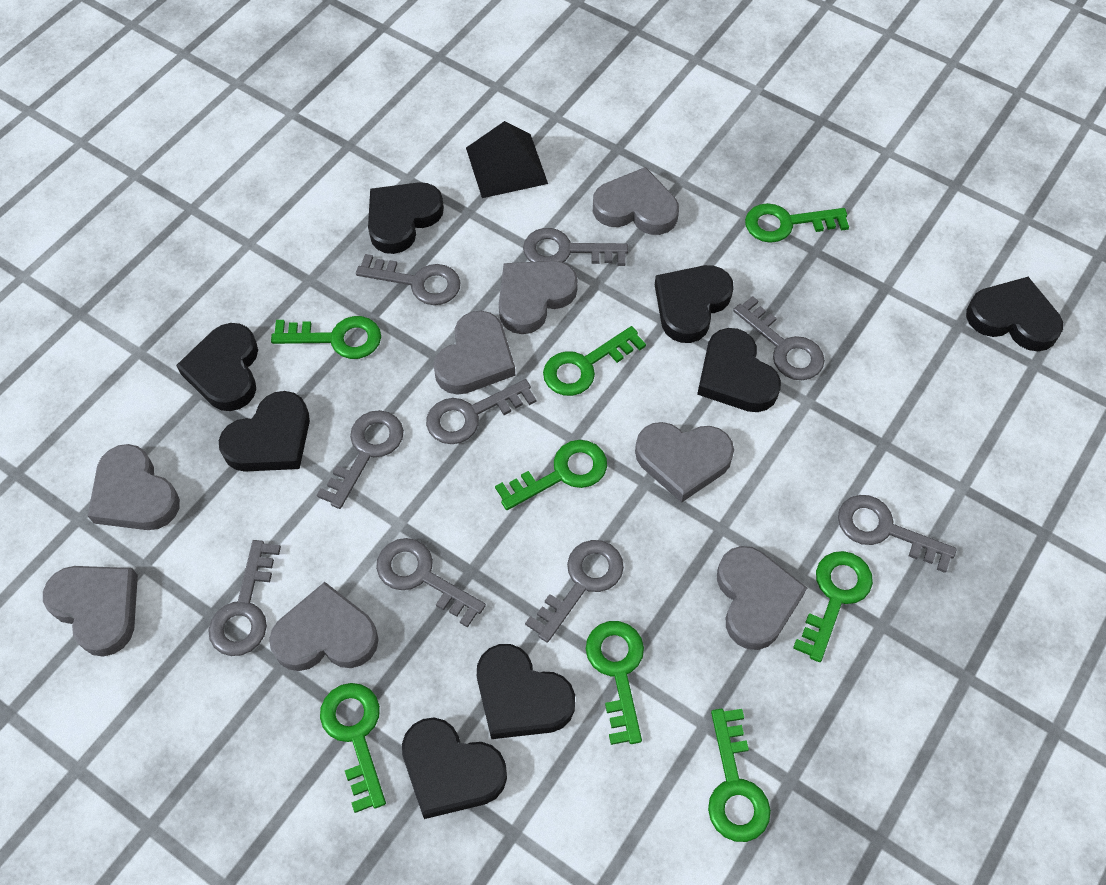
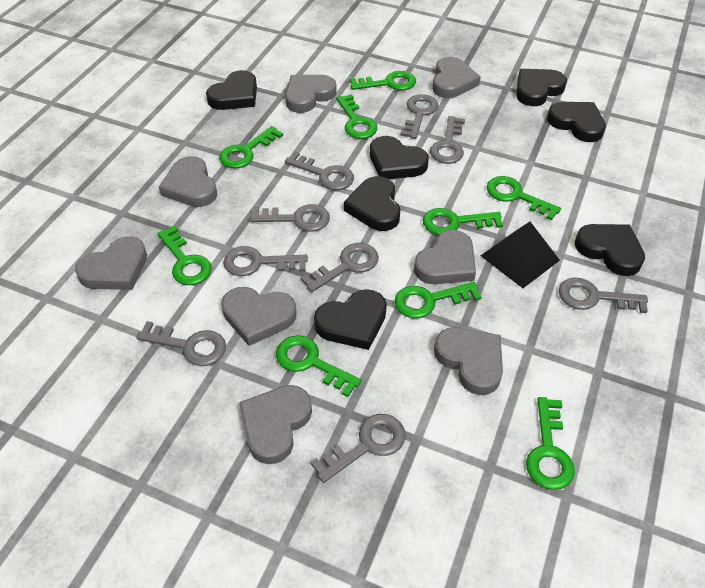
black heart: [176,323,258,411] [219,391,310,472] [368,182,444,254] [402,718,507,819] [477,644,575,739] [655,265,734,343] [697,328,781,412] [966,277,1063,351] = 8 -> [206,70,257,110] [314,289,387,350] [344,176,400,231] [370,136,429,179] [516,69,567,106] [547,102,606,142] [575,224,645,276] = 7
green key: [271,316,381,359] [320,683,386,813] [495,440,607,510] [543,326,646,396] [586,621,644,745] [708,709,771,842] [745,203,849,243] [793,551,873,662] = 8 -> [157,226,212,285] [219,126,283,168] [276,335,361,397] [336,94,377,139] [350,71,416,90] [394,282,481,319] [423,208,503,235] [487,176,561,220] [526,397,575,490] = 9

